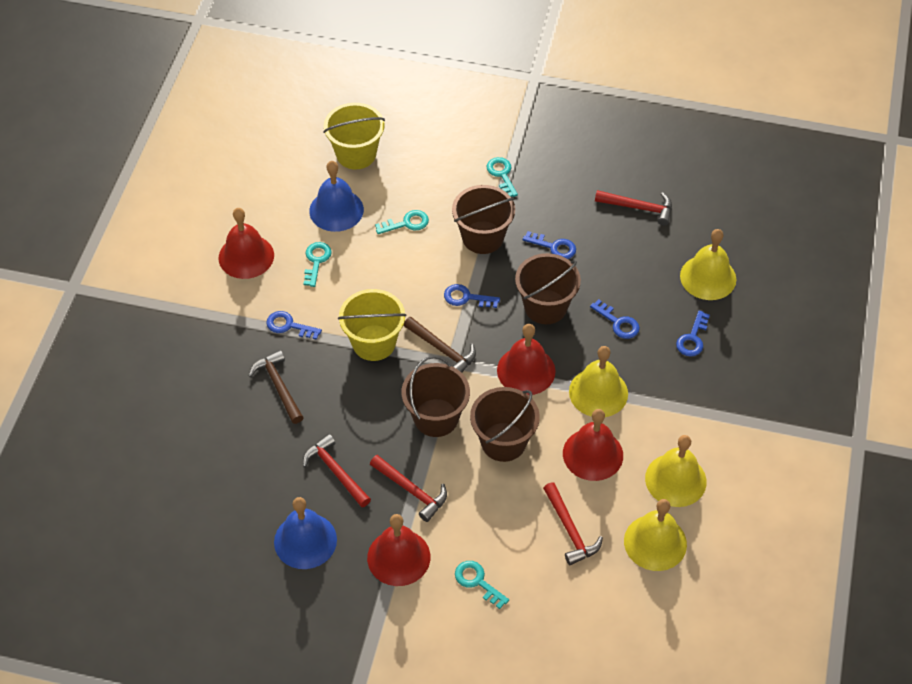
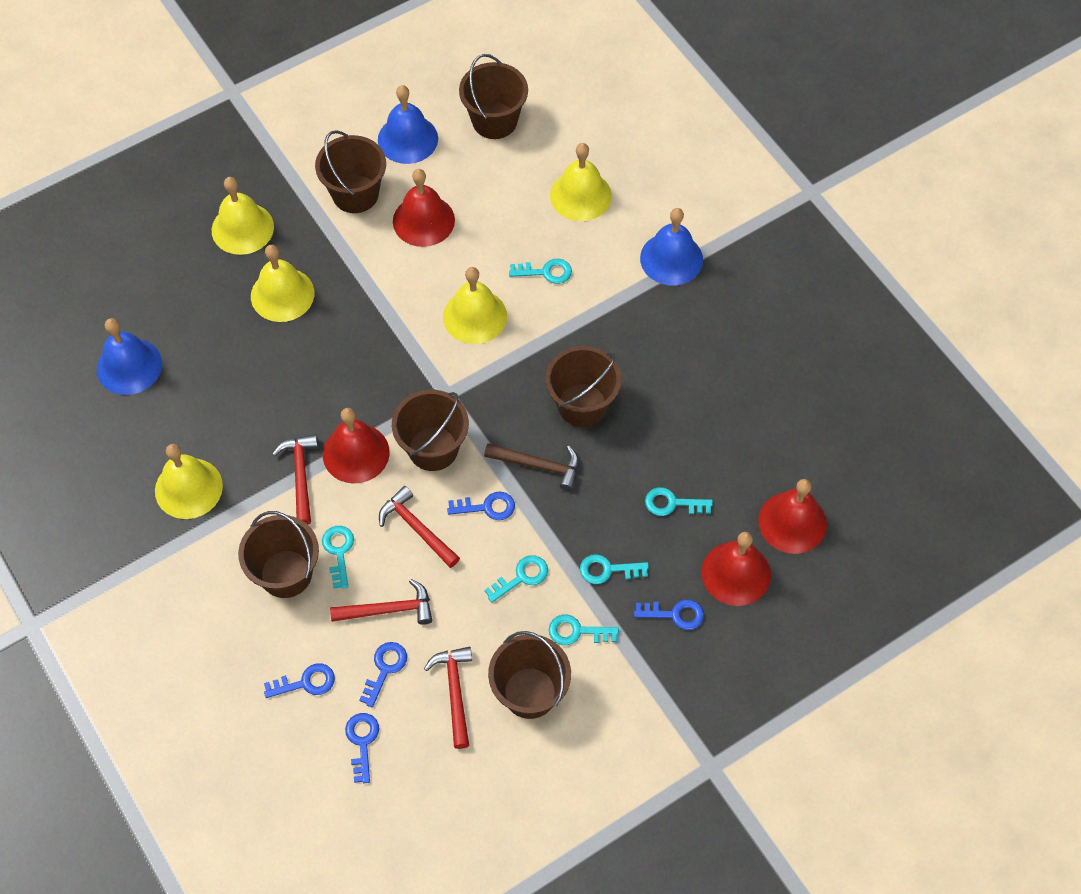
blue bell: [274,497,337,569] [309,161,364,232] = 2 -> [97,318,162,395] [378,85,438,164] [640,208,703,286] = 3
brown bucket: [401,356,470,437] [452,185,515,254] [470,387,540,462] [515,253,581,324] = 4 -> [238,511,319,598] [315,130,386,213] [392,390,469,471] [459,54,528,139] [488,631,571,719] [546,346,621,427] = 6
brown hammer: [249,350,304,424] [404,317,476,373] = 2 -> [484,444,579,491] = 1
turquoise key: [304,242,332,287] [375,210,429,234] [455,561,509,609] [487,157,518,197] = 4 -> [322,526,354,589] [484,555,548,603] [509,259,572,284] [549,615,619,645] [580,554,649,584] [645,487,713,516] = 6
yellow bell: [569,346,628,417] [624,499,687,571] [645,435,707,507] [680,229,737,300] = 4 -> [155,444,223,519] [212,177,274,255] [251,245,314,322] [443,267,507,344] [550,143,612,221] = 5
yellow bucket: [323,103,385,169] [338,289,407,361] = 2 -> none = 0

